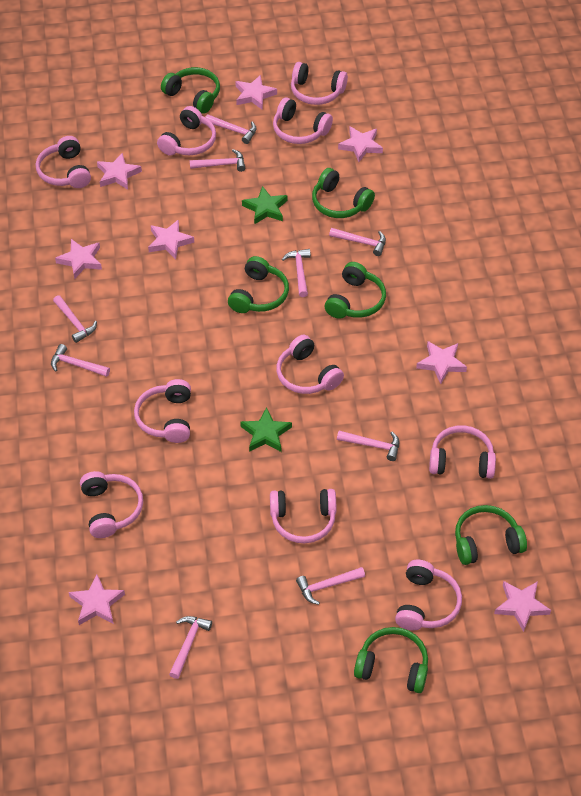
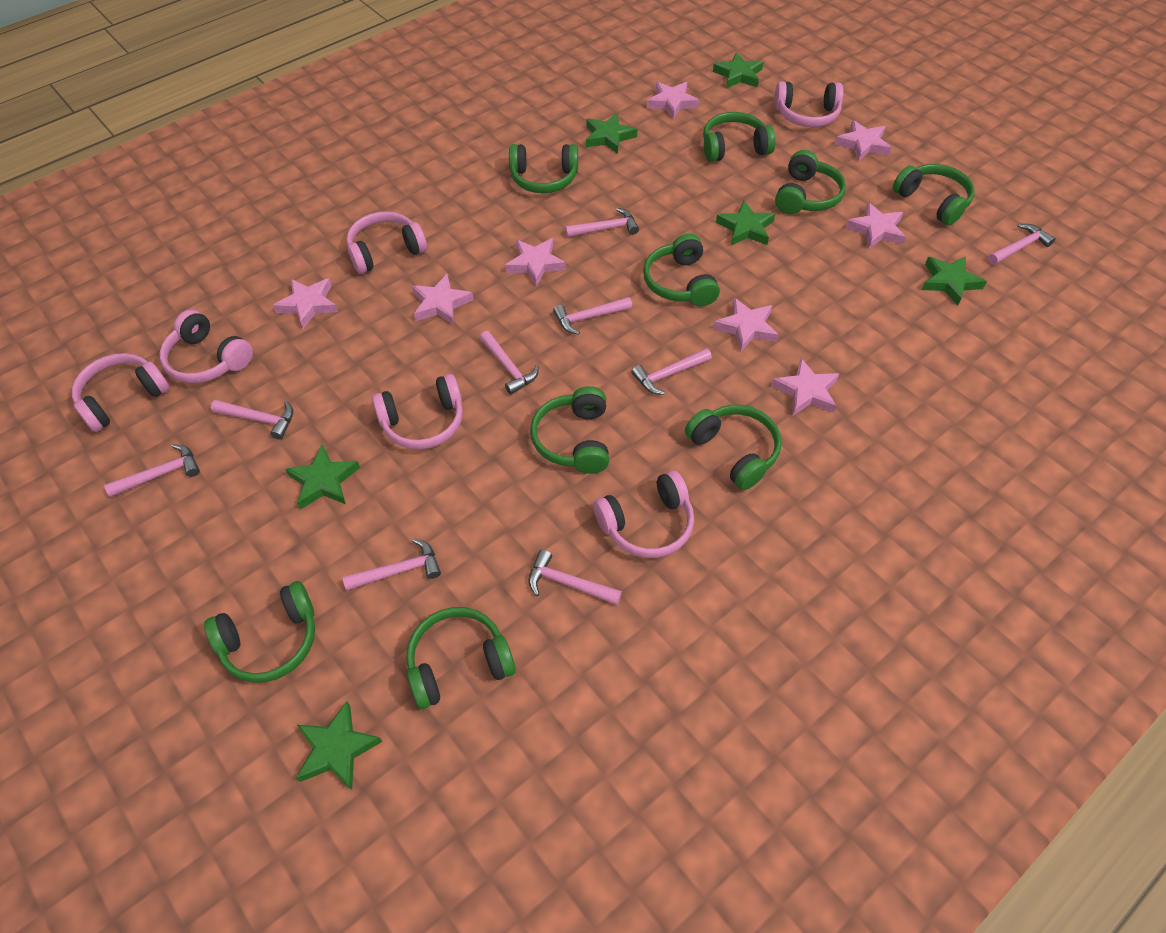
green headphones: [161,67,220,113] [228,256,289,313] [312,168,375,218] [325,262,386,319] [354,627,428,693] [455,505,527,565] = 6 -> [204,581,315,683] [406,607,516,709] [509,144,578,193] [530,386,609,474] [643,234,720,307] [685,405,782,490] [703,112,776,162] [775,150,846,215] [893,164,974,226] = 9
green star: [240,407,292,452] [242,186,288,225] = 2 -> [285,445,360,510] [296,701,382,790] [586,113,637,154] [713,52,763,89] [716,201,775,246] [922,256,987,306] = 6
pink headphones: [36,136,91,188] [80,471,143,538] [134,379,191,443] [157,106,216,156] [270,489,336,543] [273,98,333,144] [276,335,344,394] [291,62,348,105] [395,560,462,630] [429,425,496,479] = 10 -> [72,353,170,432] [159,310,253,383] [346,211,427,274] [372,374,463,449] [593,471,694,558] [774,81,844,127] = 6

